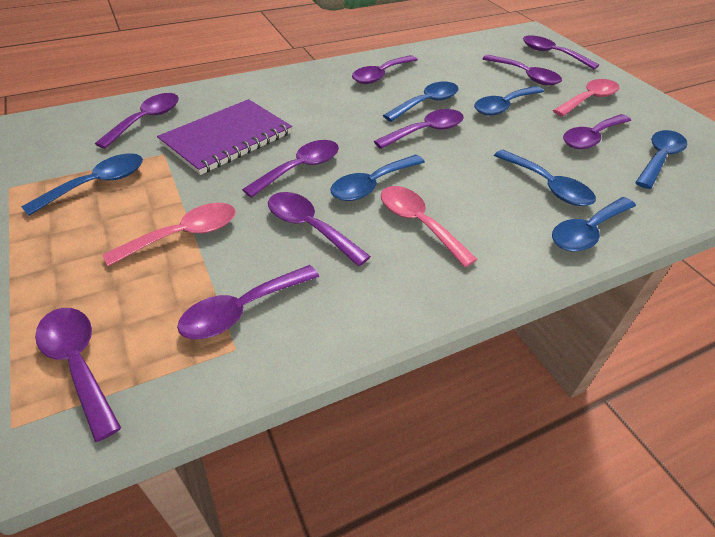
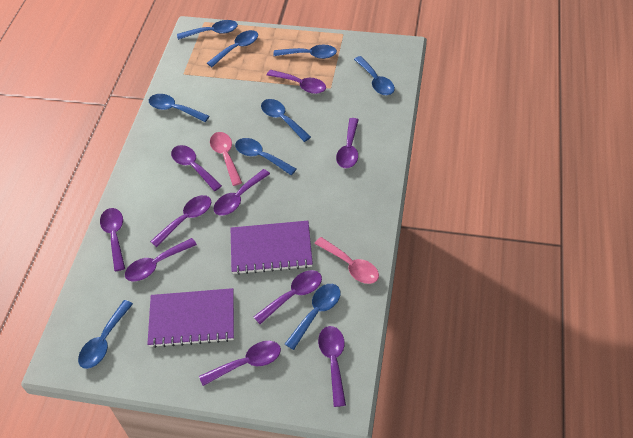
blue spoon: [21,153,143,216] [330,154,425,201] [383,82,459,122] [474,86,544,116] [494,150,596,206] [552,197,636,252] [635,130,687,189] = 7 -> [78,300,133,369] [149,94,209,122] [177,20,238,40] [207,30,258,67] [235,138,296,175] [261,99,311,142] [273,45,337,59] [285,284,341,350] [354,56,395,95] = 9
pink spoon: [102,203,236,267] [381,186,478,267] [553,79,619,117] = 3 -> [210,132,242,186] [314,237,379,284] = 2
purple notebook: [157,99,292,175] = 1 -> [147,288,234,348] [231,221,313,275] = 2

